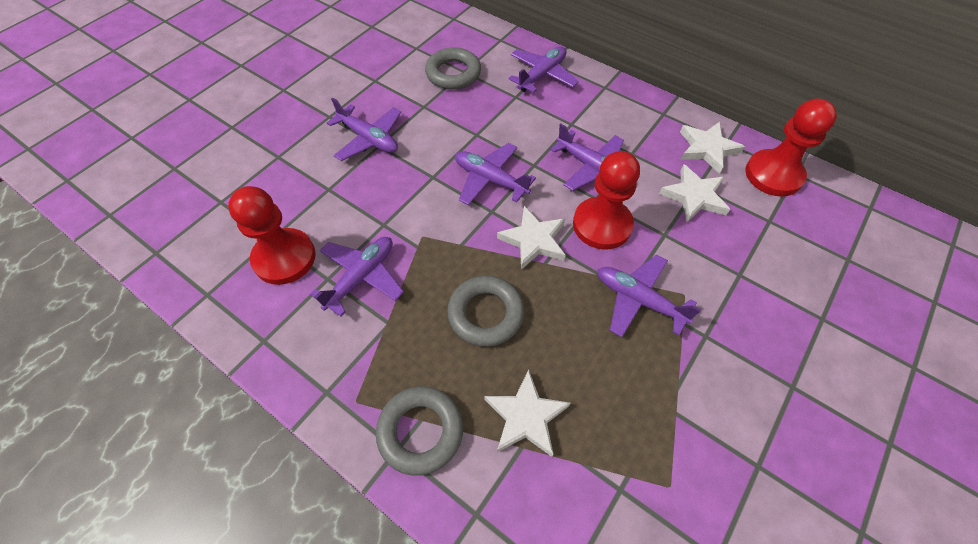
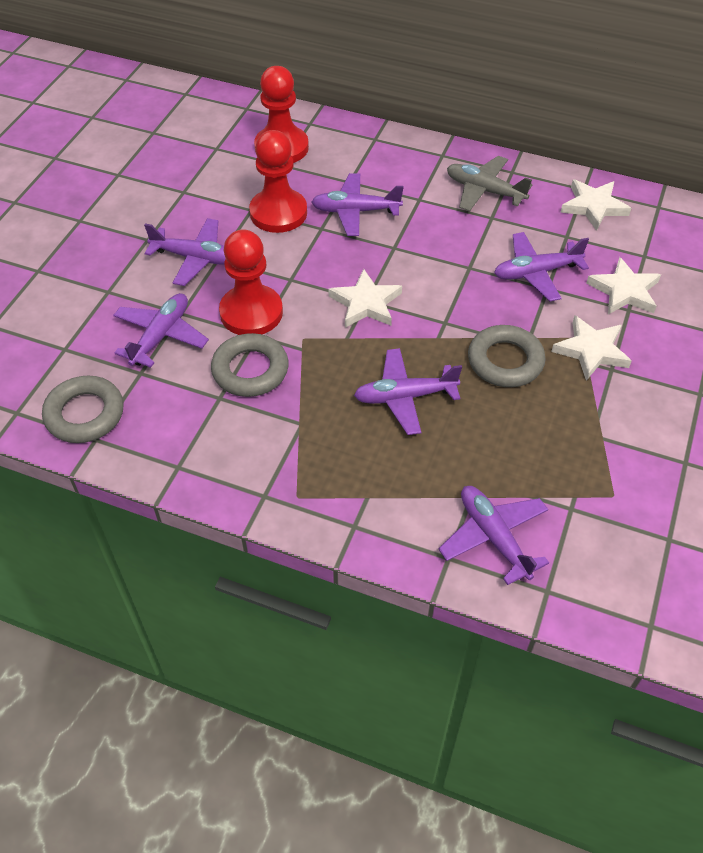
grey plane: none = 0 -> [447,156,533,211] = 1

